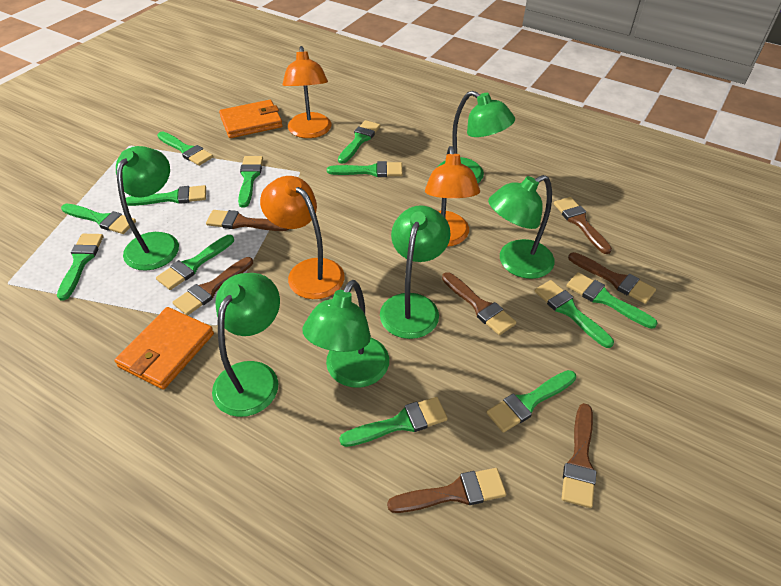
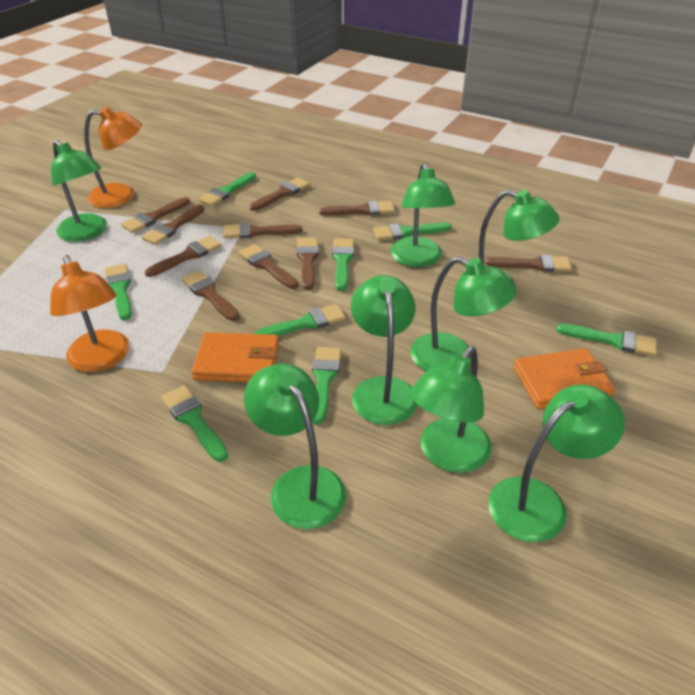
brown brush: [173,257,253,316] [206,210,289,231] [387,468,506,513] [442,272,516,335] [554,197,612,254] [561,403,596,508] [568,252,656,304] = 7 -> [121,197,190,233] [141,205,204,245] [145,236,222,277] [182,270,240,321] [223,223,302,239] [239,244,299,289] [250,177,310,211] [297,238,319,290] [319,201,395,215] [485,255,572,272] = 10
green brush: [57,234,103,300] [61,204,136,234] [126,185,206,206] [156,235,234,290] [157,132,213,166] [238,156,263,208] [327,161,403,177] [338,120,381,164] [339,397,448,447] [486,370,576,433] [535,280,614,348] [566,272,658,329] = 12 -> [104,264,132,320] [161,385,228,462] [199,172,256,206] [254,304,346,336] [312,347,342,425] [332,238,354,291] [373,223,451,240] [556,324,657,356] = 8
green lamp: [116,146,179,271] [212,273,280,417] [302,280,389,388] [380,205,451,339] [438,91,515,183] [488,175,555,279] = 6 -> [51,140,107,242] [244,363,346,529] [351,275,417,425] [391,162,455,267] [410,256,517,371] [410,346,492,473] [461,190,559,285] [488,384,625,543] = 8
orange lamp: [260,176,345,299] [283,46,332,138] [425,146,480,247] = 3 -> [50,255,129,372] [84,107,142,208] = 2

